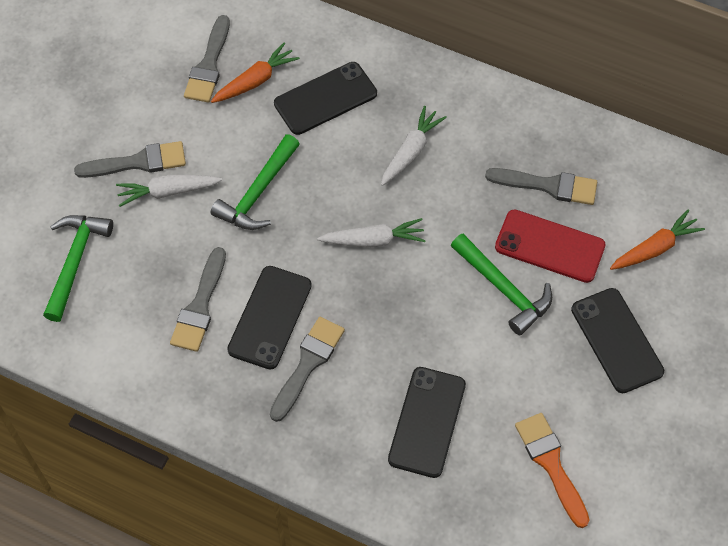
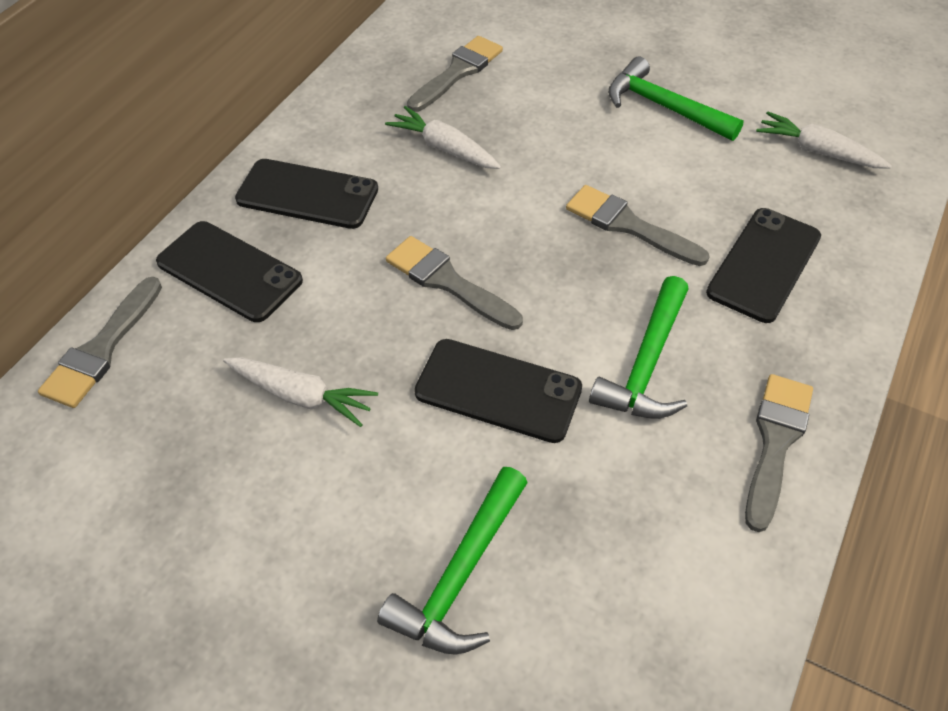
orange brush: [515,413,590,528] = 1 -> none = 0
orange carrot: [211,43,300,103] [610,210,705,270] = 2 -> none = 0
red phone: [495,210,606,283] = 1 -> none = 0

